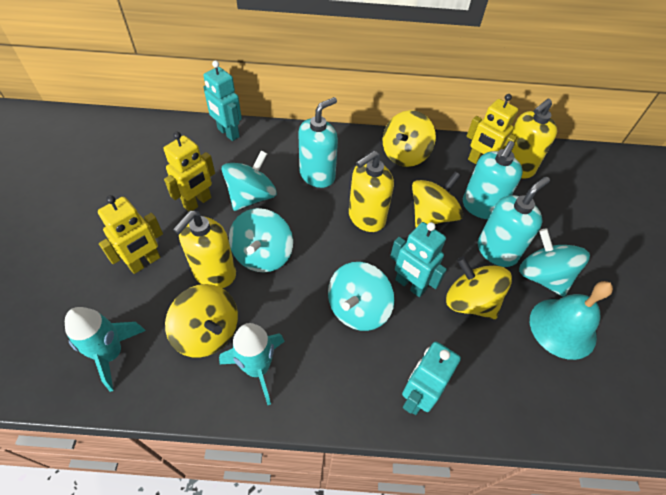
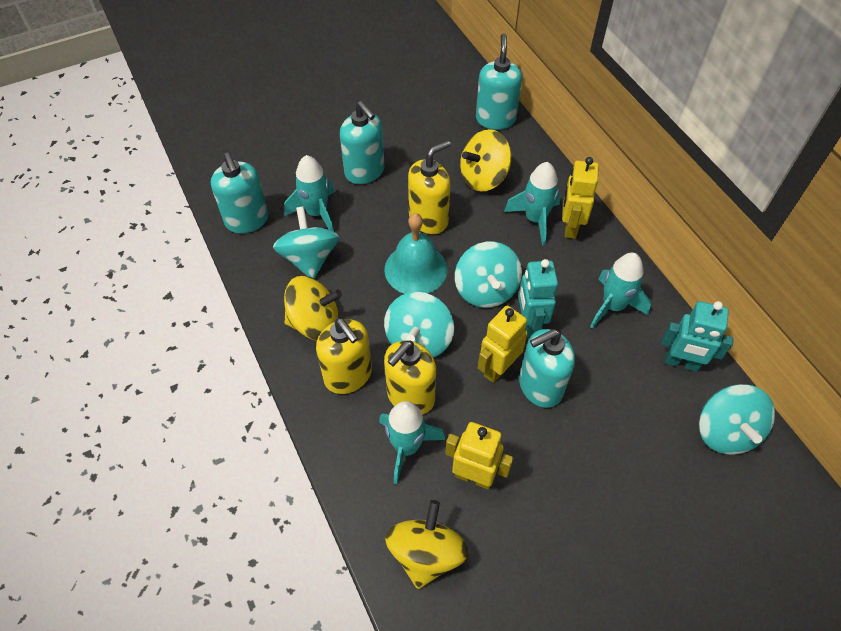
turquoise robot: [203,60,242,141] [390,222,447,297] [402,342,461,415] = 3 -> [518,259,558,337] [661,301,734,372] = 2
turquoise rocket: [65,307,146,392] [219,323,285,405] = 2 -> [284,155,335,232] [379,401,445,484] [504,162,561,246] [590,253,651,329] = 4
turquoise soap dispenser: [298,97,338,188] [463,141,523,219] [478,177,550,267] = 3 -> [211,152,269,234] [340,101,384,184] [476,34,522,130] [519,329,575,408] = 4
yellow spinning top: [165,284,238,358] [383,110,436,167] [412,172,463,227] [446,256,512,319] = 4 -> [284,276,342,341] [385,500,468,589] [460,129,511,192] = 3

